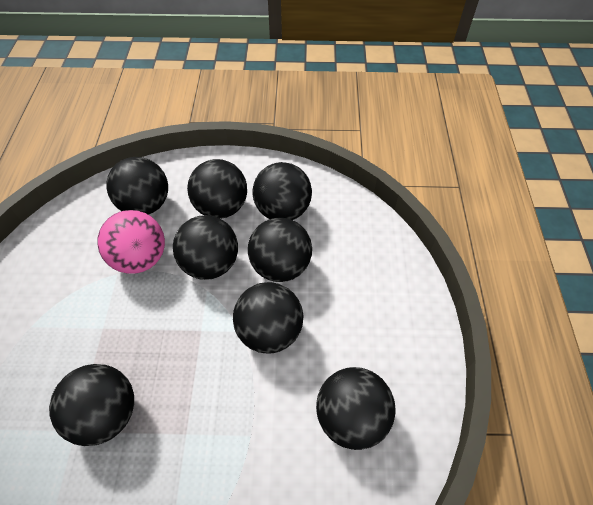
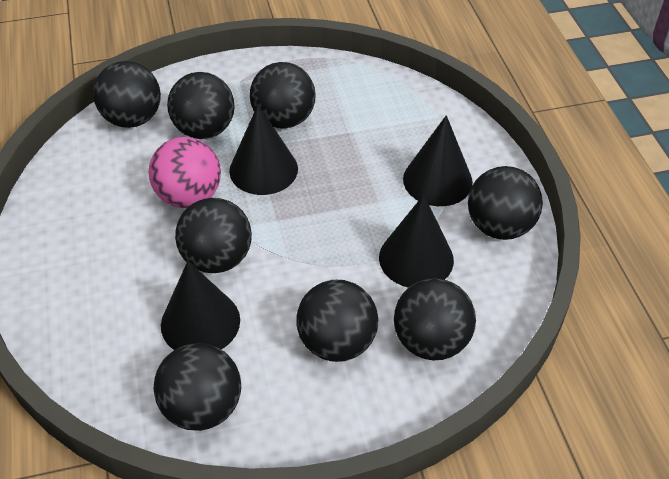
black cone: none = 0 -> [161,261,240,350] [229,105,298,195] [379,195,454,288] [403,115,473,206] = 4

